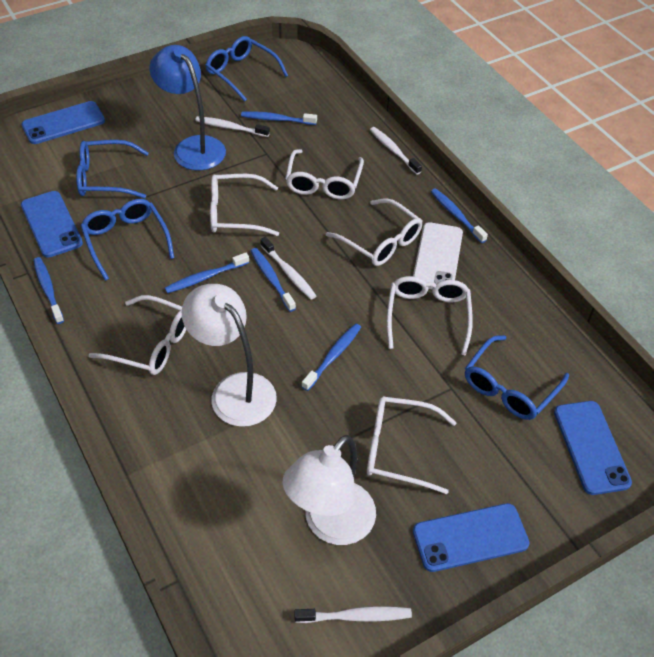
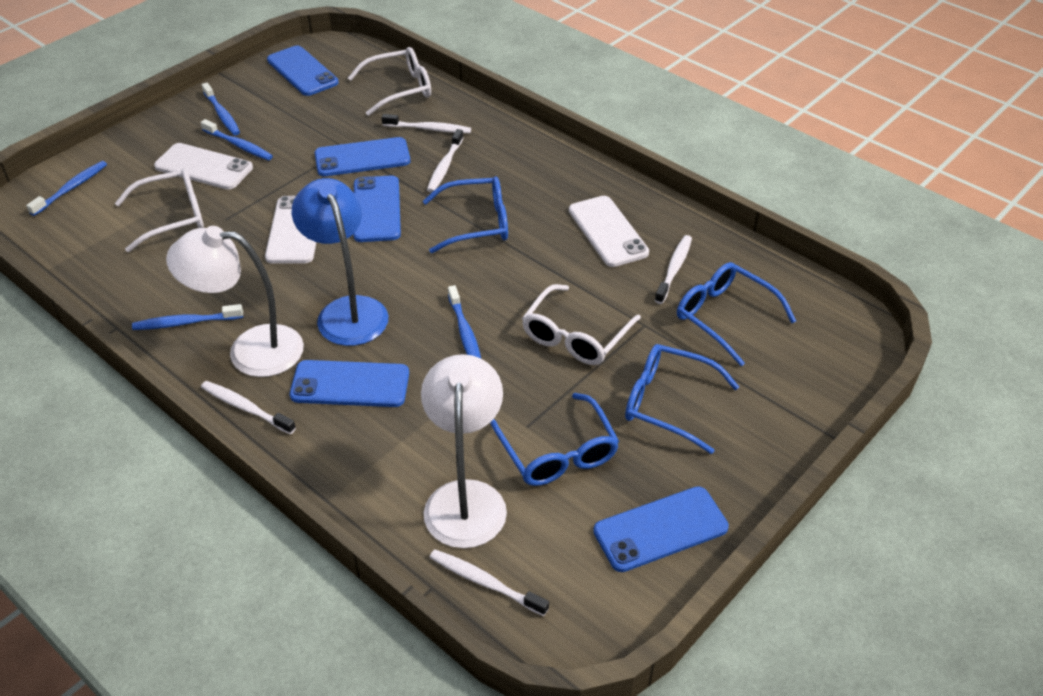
blue phone: [21,191,83,258] [22,101,105,144] [413,503,529,572] [554,401,632,495] = 4 -> [267,45,339,96] [290,360,409,407] [315,137,410,176] [353,176,401,242] [593,486,729,572] = 5
blue toothbrush: [33,257,64,324] [165,253,249,293] [241,111,317,125] [251,248,296,312] [302,323,361,391] [431,188,488,243] = 6 -> [26,161,107,216] [132,304,243,330] [201,119,273,160] [202,83,240,135] [448,285,481,358] = 5
white glasses: [89,295,186,375] [210,174,279,236] [285,149,364,200] [326,198,422,266] [367,397,457,494] [387,276,473,356] = 6 -> [115,168,204,252] [348,47,431,116] [522,284,641,365] = 3
white phone: [413,222,463,289] = 1 -> [154,143,253,190] [265,196,316,264] [569,196,649,267] = 3
white toothbrush: [195,116,270,137] [260,237,316,300] [294,606,412,623] [370,127,422,175] = 4 -> [201,381,296,435] [382,114,471,133] [427,129,464,192] [429,549,549,616] [655,235,692,304] = 5

